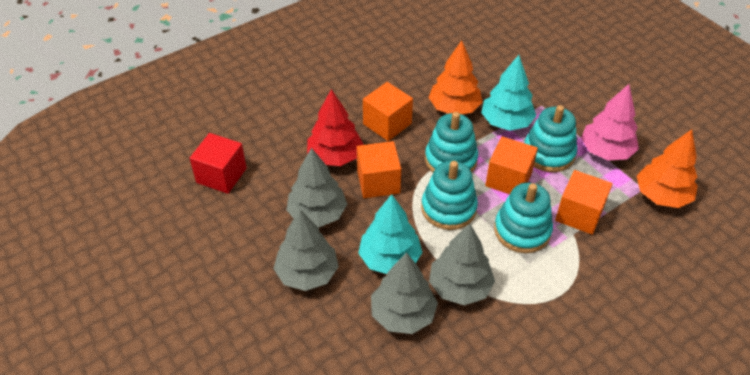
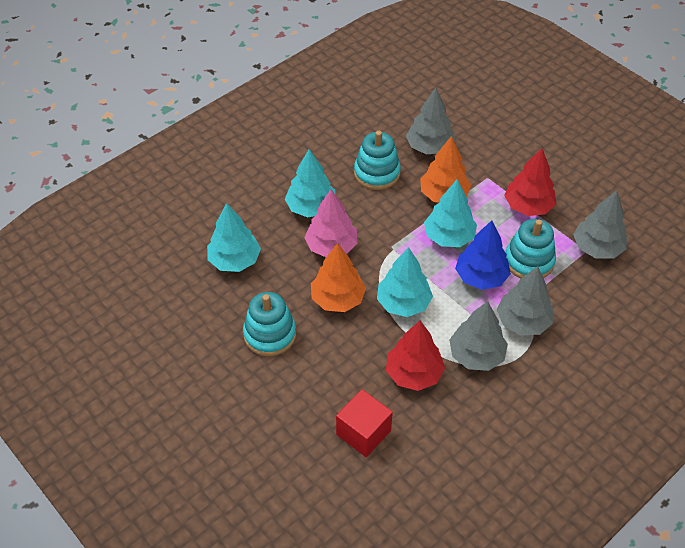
blue tree: none = 0 -> [455,220,511,290] = 1
orange cube: [357,141,401,198] [363,82,413,141] [485,136,538,194] [555,170,612,235] = 4 -> none = 0
red tree: [307,89,363,166] = 1 -> [386,321,445,391] [504,148,556,216] = 2
turquoise stacking toy: [421,161,478,230] [425,112,478,173] [494,183,553,253] [524,105,577,172] = 4 -> [243,292,297,356] [354,131,401,190] [506,219,556,278] = 3
turquoise tree: [358,194,423,274] [481,55,536,131] = 2 -> [207,203,261,272] [285,149,336,217] [377,247,433,317] [424,179,477,247] = 4

